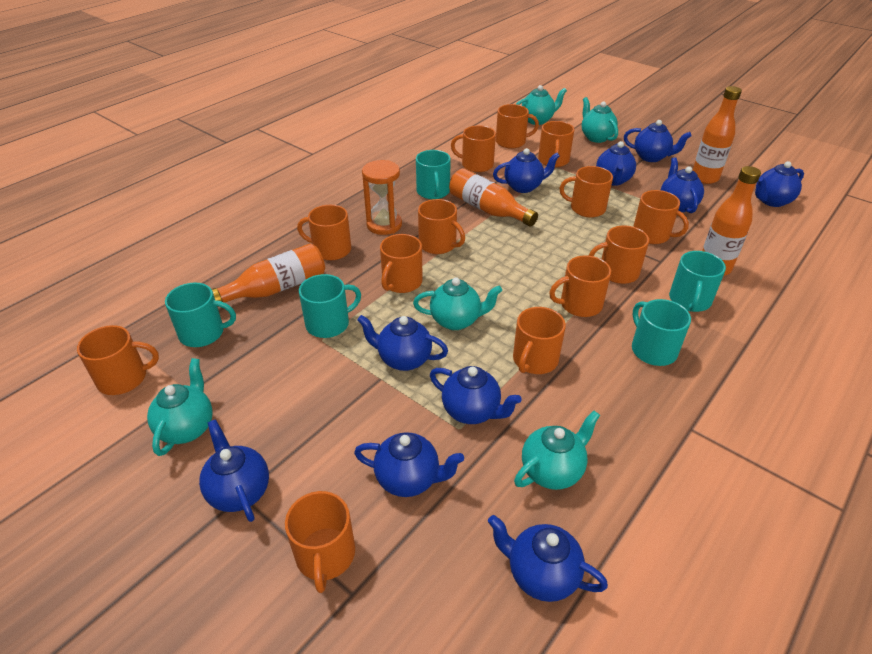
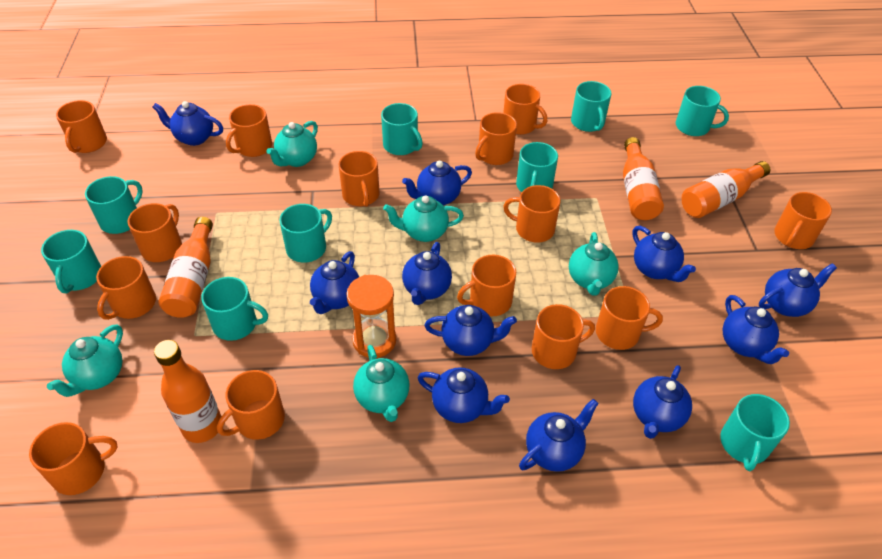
blue teapot: [199,419,269,522] [354,432,464,497] [357,315,448,371] [430,366,522,424] [488,515,608,602] [493,148,560,193] [596,141,636,186] [624,120,692,162] [661,157,704,213] [755,161,804,207] = 10 -> [153,101,223,146] [310,251,359,314] [402,160,472,205] [402,242,452,305] [418,367,510,423] [424,305,517,356] [519,399,599,472] [632,226,696,282] [633,365,692,439] [723,295,789,364] [759,263,837,317] = 11
orange mug: [77,325,159,395] [285,491,355,593] [297,205,351,260] [380,234,423,293] [418,199,465,254] [451,125,496,172] [496,104,539,149] [513,307,566,374] [538,121,575,167] [549,255,611,317] [560,166,613,218] [589,226,649,284] [633,190,689,244] = 13 -> [29,422,118,495] [56,100,107,153] [96,256,156,320] [128,203,182,262] [217,370,285,440] [226,104,272,157] [338,151,380,207] [457,255,516,316] [475,112,517,165] [503,84,547,135] [503,185,561,242] [532,304,595,369] [596,286,663,350] [774,192,832,249] = 14
turquoise mug: [165,283,236,347] [299,274,361,338] [416,150,451,199] [632,299,691,366] [669,251,726,312] = 5 -> [41,230,101,293] [85,176,143,234] [201,277,268,341] [279,204,332,263] [381,103,423,155] [516,142,558,192] [571,81,611,132] [676,86,729,136] [720,394,790,471] = 9

